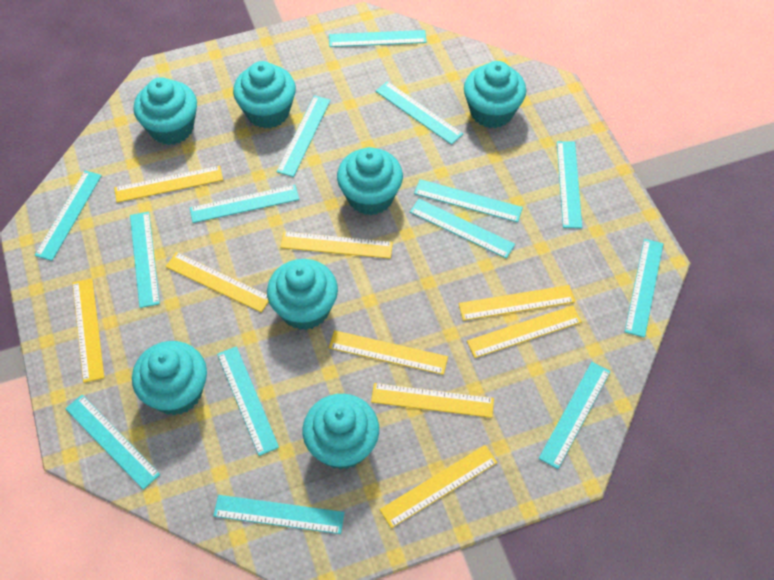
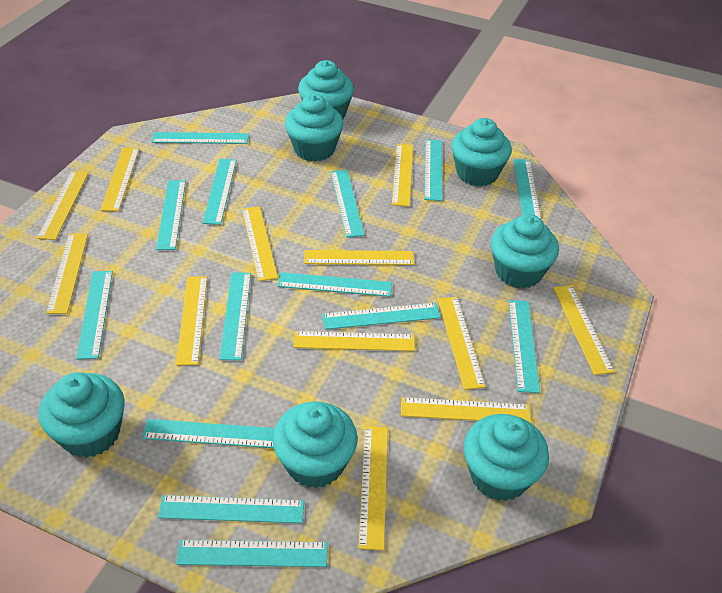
yellow ruler: [72,278,104,383] [114,166,223,203] [165,252,269,312] [280,231,393,259] [329,330,448,375] [371,383,494,418] [379,445,498,528] [459,285,575,321] [467,306,582,358] = 9 -> [37,171,89,240] [46,233,88,314] [100,147,140,211] [176,276,207,365] [242,206,278,281] [293,331,415,351] [304,250,414,265] [358,426,388,550] [392,144,413,207] [401,397,531,423] [438,297,485,390] [553,285,614,375] = 12

